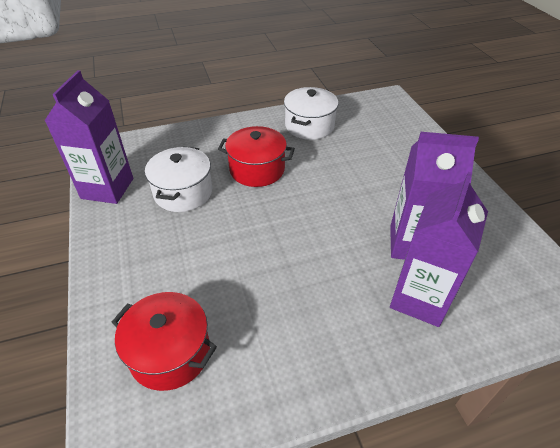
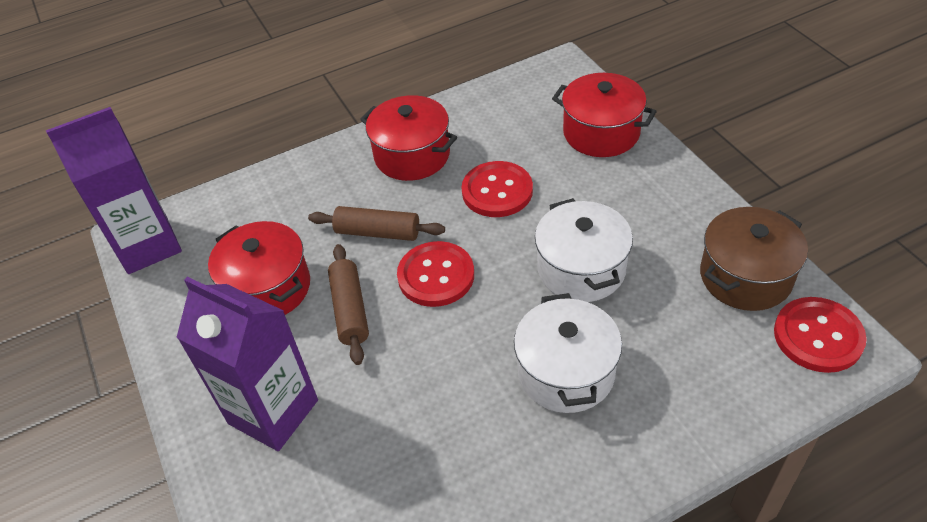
brown pot: none = 0 -> [700,207,808,311] = 1
brown rolling pin: none = 0 -> [308,206,445,241] [328,244,369,365] = 2
purple carton: [44,70,133,204] [390,132,479,260] [390,172,488,327] = 3 -> [46,107,182,274] [176,277,318,451] = 2
red button: none = 0 -> [397,241,474,307] [462,161,533,217] [774,297,867,373] = 3
red pot: [112,292,217,391] [218,126,295,187] = 2 -> [208,221,310,315] [360,95,457,181] [552,73,657,157] = 3

